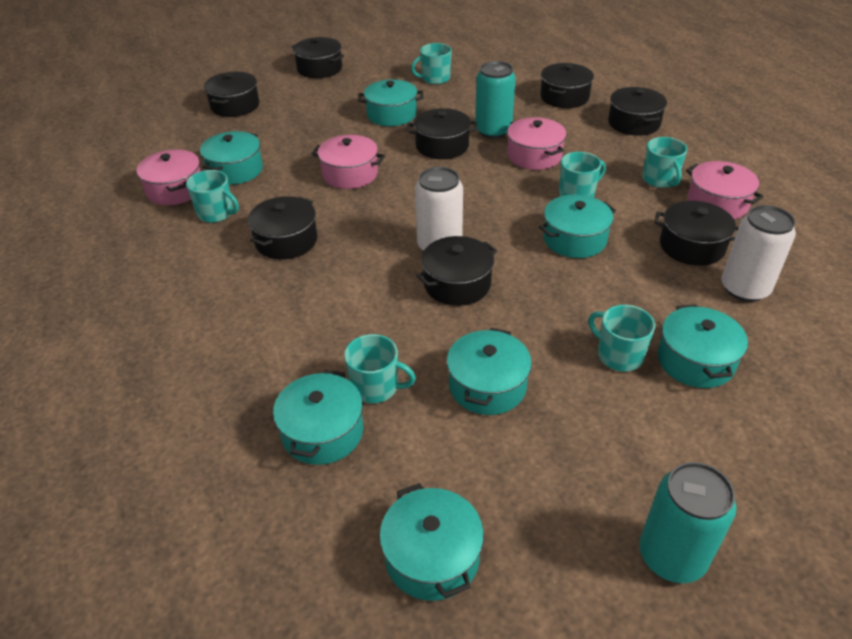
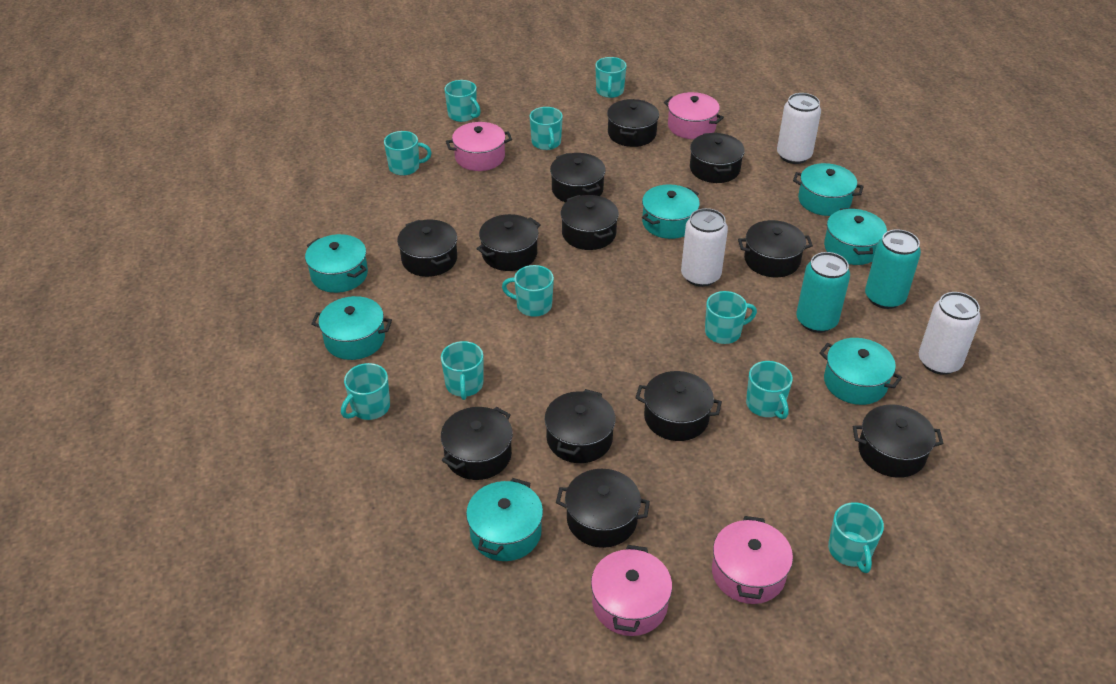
black pot: [204,72,259,117] [248,196,317,259] [292,37,344,78] [407,108,478,159] [417,236,497,306] [540,63,594,108] [608,87,667,136] [654,201,739,266] = 8 -> [397,220,457,277] [441,407,513,480] [477,214,541,271] [545,389,615,463] [550,153,606,203] [556,469,650,548] [561,195,619,250] [607,99,659,147] [635,371,722,441] [690,133,745,183] [738,220,813,277] [853,405,944,478] = 12
turquoise mug: [186,170,239,223] [344,334,416,403] [411,43,452,84] [559,152,606,198] [589,305,655,371] [642,137,687,188] = 6 -> [341,363,390,420] [384,131,432,176] [441,341,483,400] [444,80,481,122] [502,265,554,317] [530,107,563,150] [595,57,627,98] [705,291,757,344] [746,361,793,419] [828,502,884,573] = 10
white can: [415,167,463,251] [721,205,796,302] = 2 -> [681,208,728,287] [777,93,821,164] [919,292,981,375] = 3

